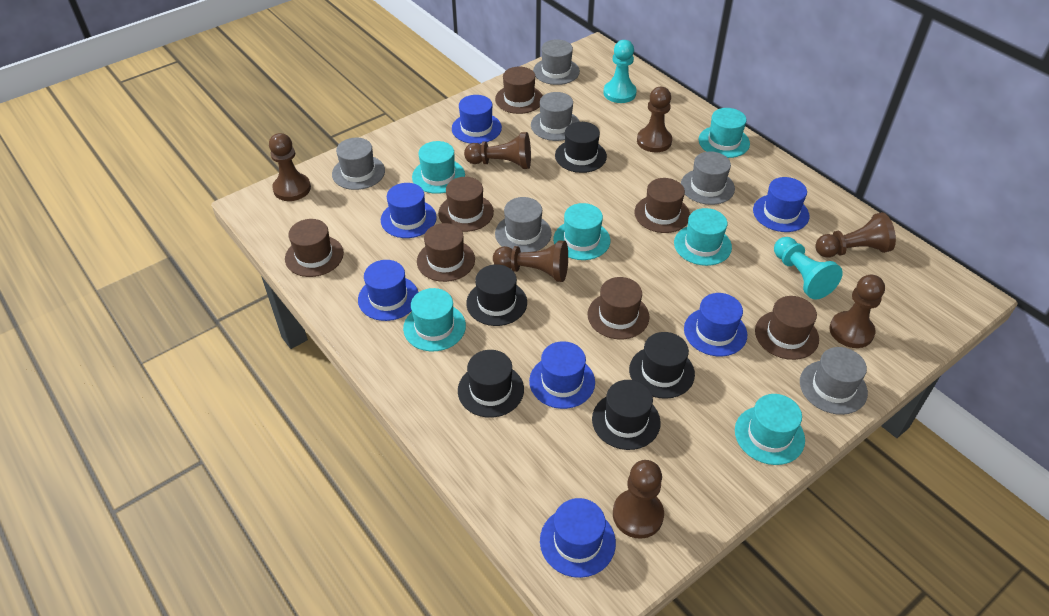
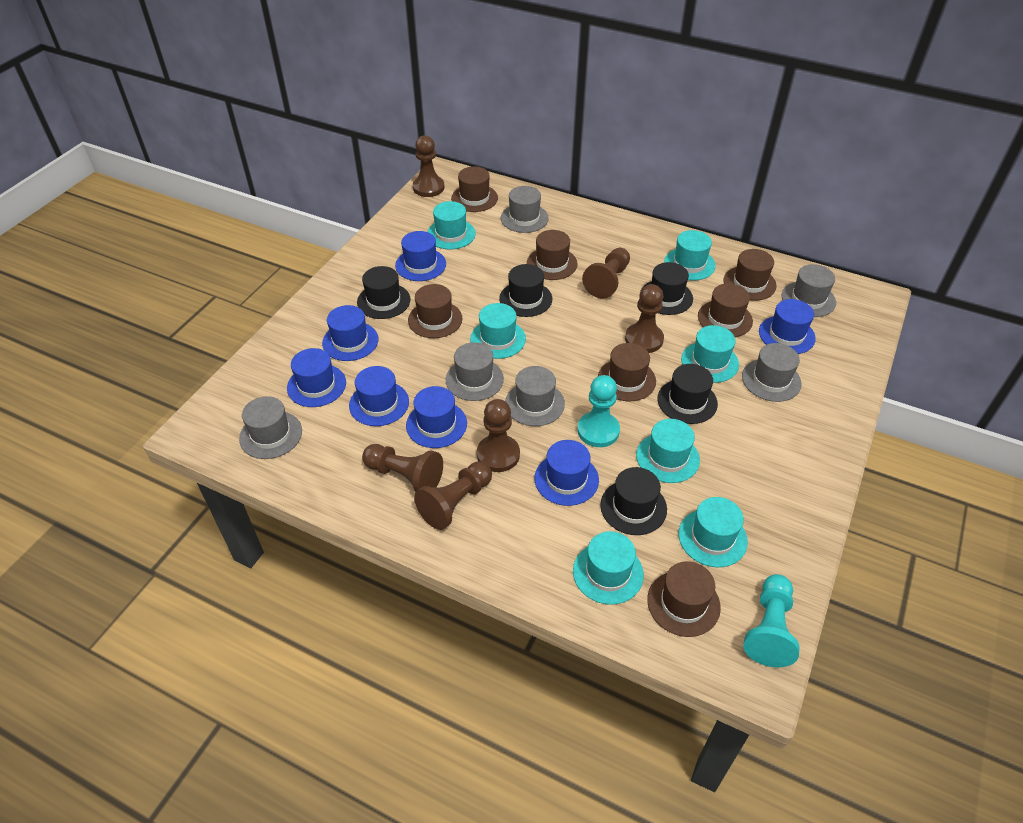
brown pawn: [269,133,311,201] [464,132,531,169] [493,241,568,282] [613,460,664,539] [637,87,672,153] [815,212,896,258] [829,275,885,348] = 7 -> [362,444,443,492] [413,135,445,197] [414,461,492,530] [477,399,520,472] [582,248,630,299] [625,284,664,353] = 6
turquoise hat: [403,288,466,351] [412,141,465,194] [553,203,610,260] [674,208,732,266] [698,108,750,158] [735,394,805,465] = 6 -> [427,201,476,249] [470,303,526,359] [573,531,644,605] [636,419,700,483] [664,230,716,281] [679,497,748,567] [681,325,739,383] = 7

